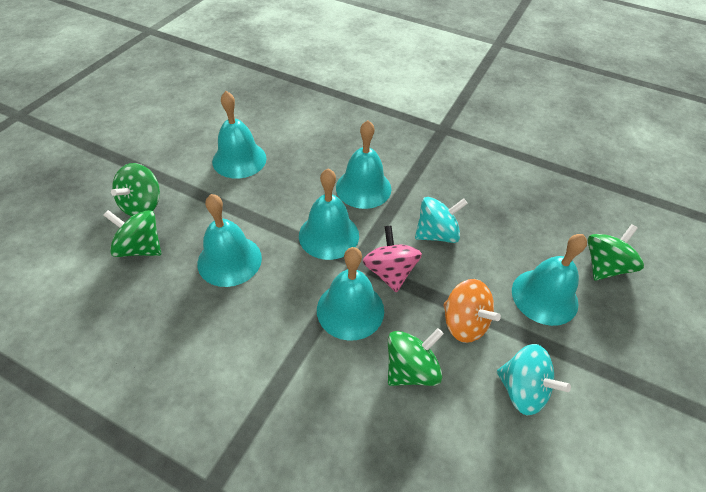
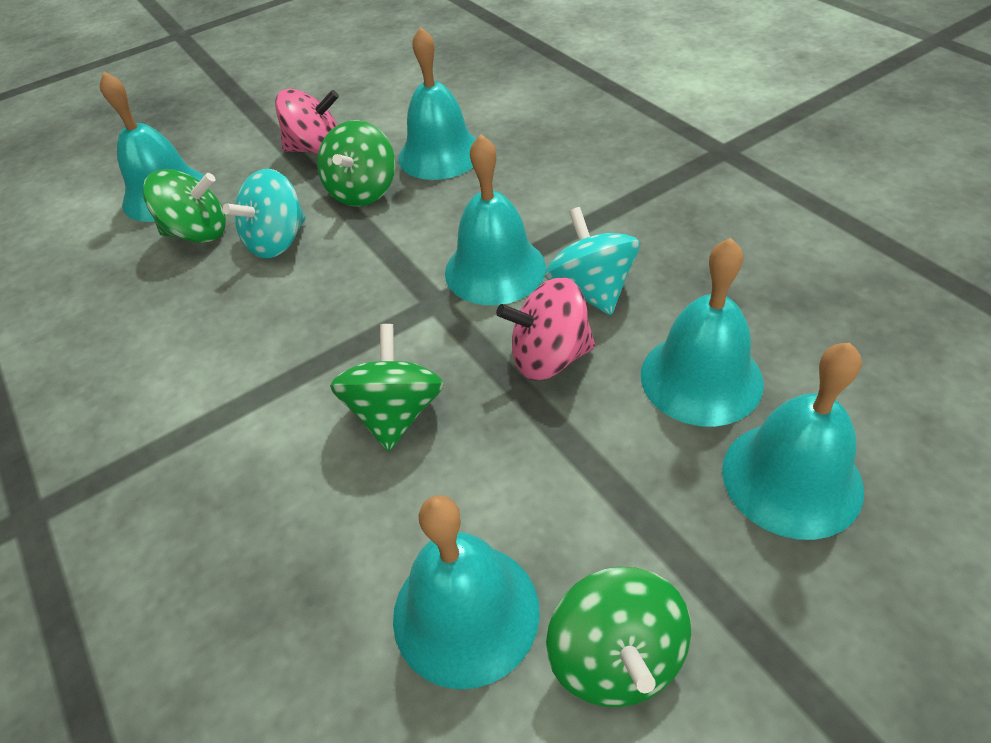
orange spinning top: [443,279,501,343] = 1 -> none = 0
pink spinning top: [363,225,422,293] = 1 -> [275,89,339,154] [496,277,595,380] = 2

